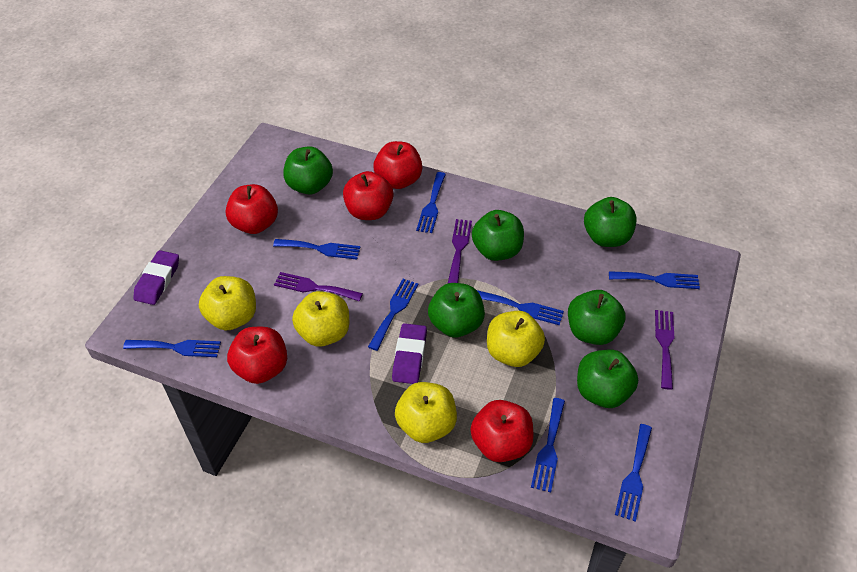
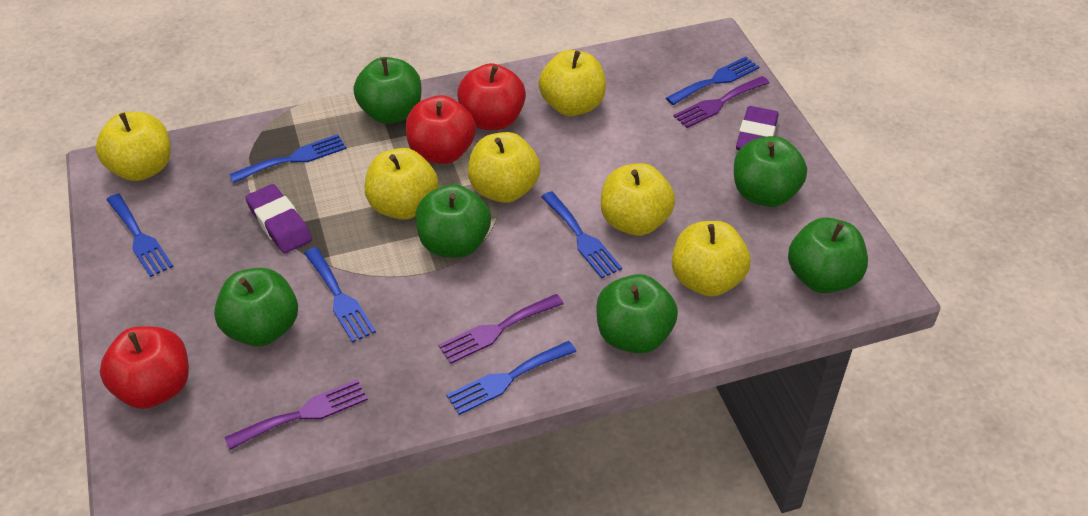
blue fork: [123,340,221,357] [273,239,360,259] [368,279,419,351] [416,172,446,233] [477,290,564,325] [531,398,565,493] [609,271,700,289] [615,424,652,522] = 8 -> [106,193,173,277] [229,134,346,183] [304,247,376,342] [446,341,576,415] [541,191,622,278] [666,57,759,105] = 6
red apple: [225,184,278,234] [227,327,287,384] [343,171,394,220] [374,141,422,189] [470,400,533,462] = 5 -> [100,326,189,409] [406,95,476,164] [457,63,526,130] = 3
yellow apple: [199,276,256,331] [292,291,349,347] [395,382,457,443] [487,311,545,367] = 4 -> [96,112,171,181] [365,148,439,220] [468,132,541,203] [539,50,606,116] [601,163,675,236] [672,221,751,296] = 6

